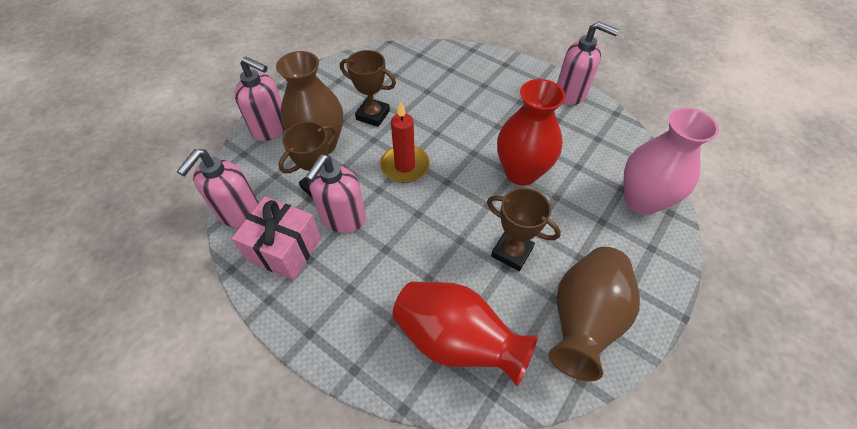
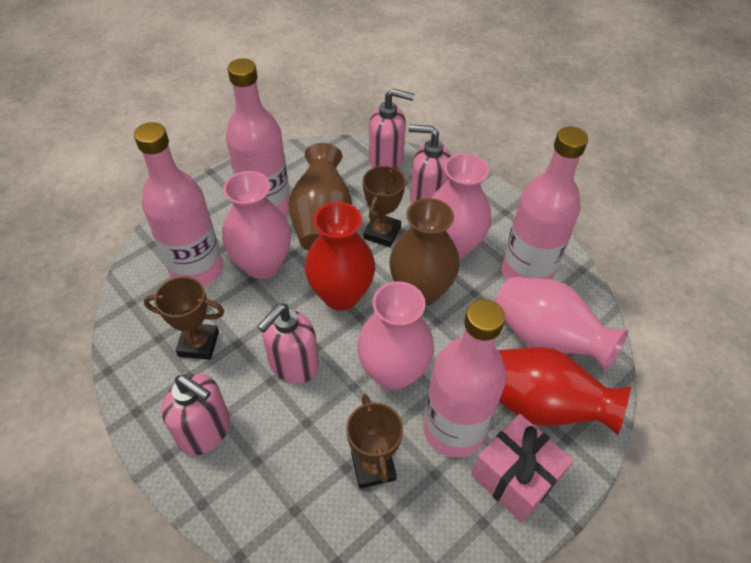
pink bottle: none = 0 -> [134,122,223,287] [226,58,290,216] [423,299,506,458] [501,126,588,280] = 4
pink vase: [624,108,719,215] = 1 -> [222,171,291,279] [357,281,434,390] [432,153,491,260] [495,277,628,372] = 4
red candle: [380,102,430,183] = 1 -> none = 0

